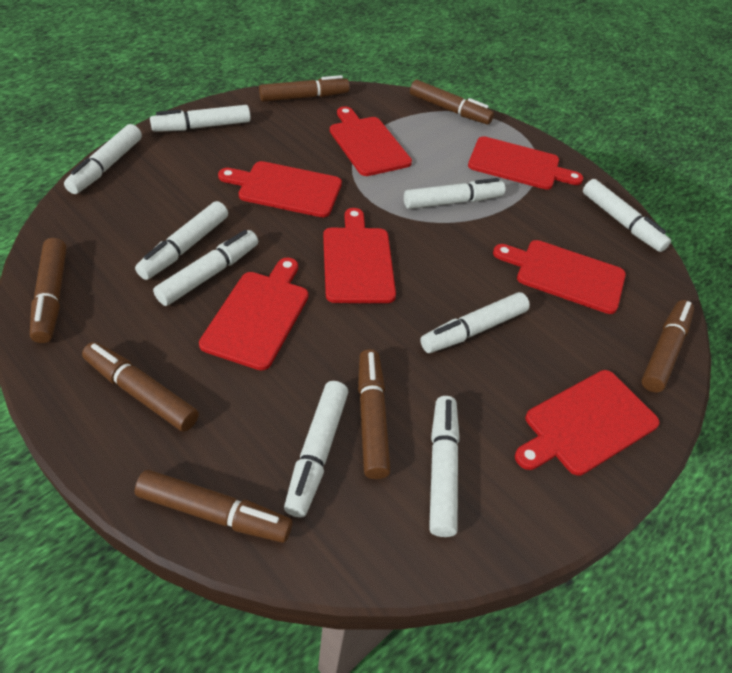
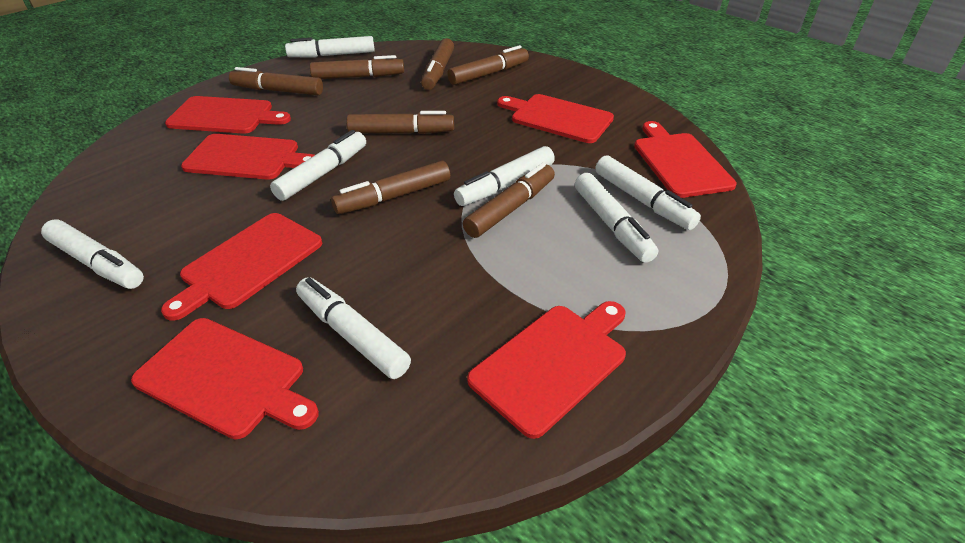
white marker: [64,124,142,194] [135,201,228,280] [150,105,251,132] [153,230,258,306] [284,381,348,517] [404,178,505,209] [420,292,530,353] [429,396,460,537] [583,179,671,252] = 9 -> [41,220,144,289] [270,130,366,201] [285,36,375,57] [296,277,411,379] [454,146,555,206] [575,173,658,263] [595,155,701,230] = 7

